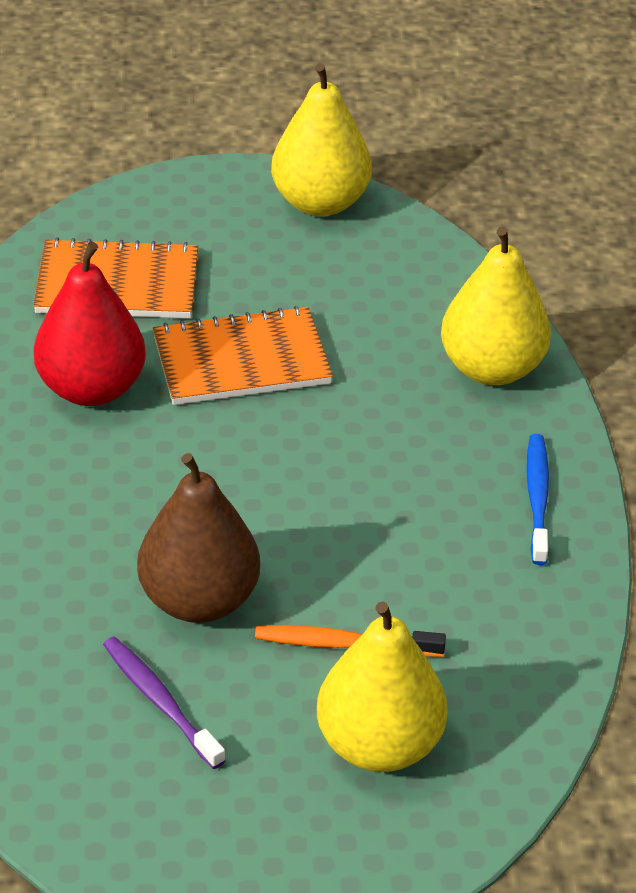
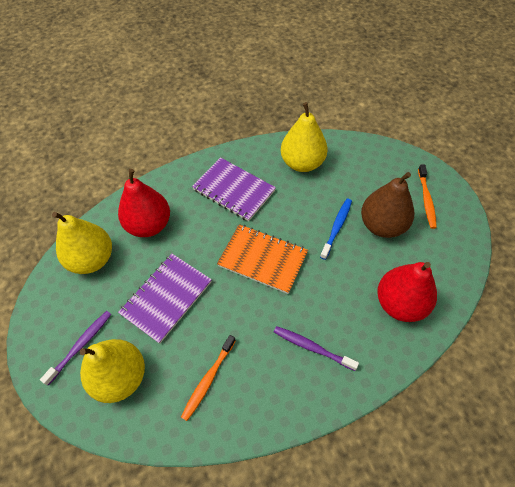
orange notebook: [33,237,198,318] [153,306,333,405] = 2 -> [217,224,308,294] = 1
orange toothbrush: [255,625,446,657] = 1 -> [181,335,236,421] [418,165,437,229] = 2
purple notebook: none = 0 -> [118,254,212,344] [192,157,276,221] = 2
purple toothbrush: [103,637,226,769] = 1 -> [40,311,112,385] [274,326,359,371] = 2
red pear: [34,242,146,406] = 1 -> [118,169,170,237] [377,262,437,322] = 2

